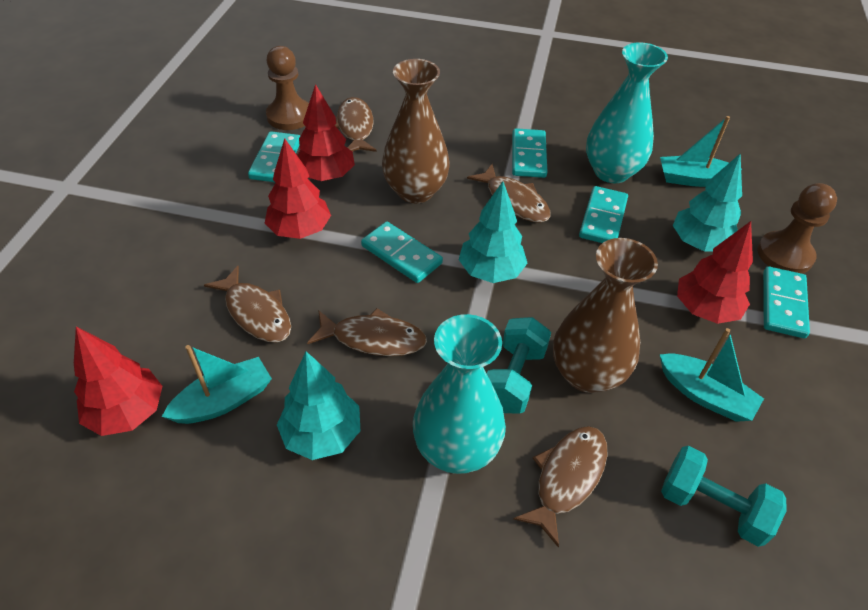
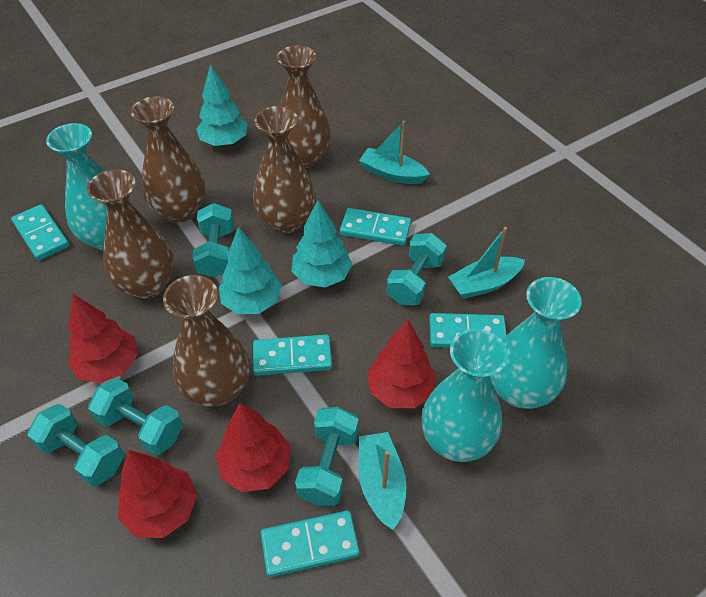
brown fish: [204,266,291,342] [307,308,427,356] [335,97,377,152] [467,164,551,223] [513,426,608,548] = 5 -> none = 0
brown pawn: [266,46,309,130] [757,183,837,274] = 2 -> none = 0
brown vase: [382,59,449,203] [553,238,658,393] = 2 -> [87,169,174,299] [131,96,205,223] [163,275,250,407] [253,106,315,233] [277,45,331,168] = 5
turquoise dumbbell: [487,317,551,414] [661,446,786,547] = 2 -> [27,404,124,487] [88,378,183,456] [192,203,234,278] [295,407,359,506] [386,233,447,305] = 5
turquoise vase: [413,314,506,474] [586,42,668,183] = 2 -> [46,123,130,251] [421,329,508,462] [490,277,582,409] = 3

